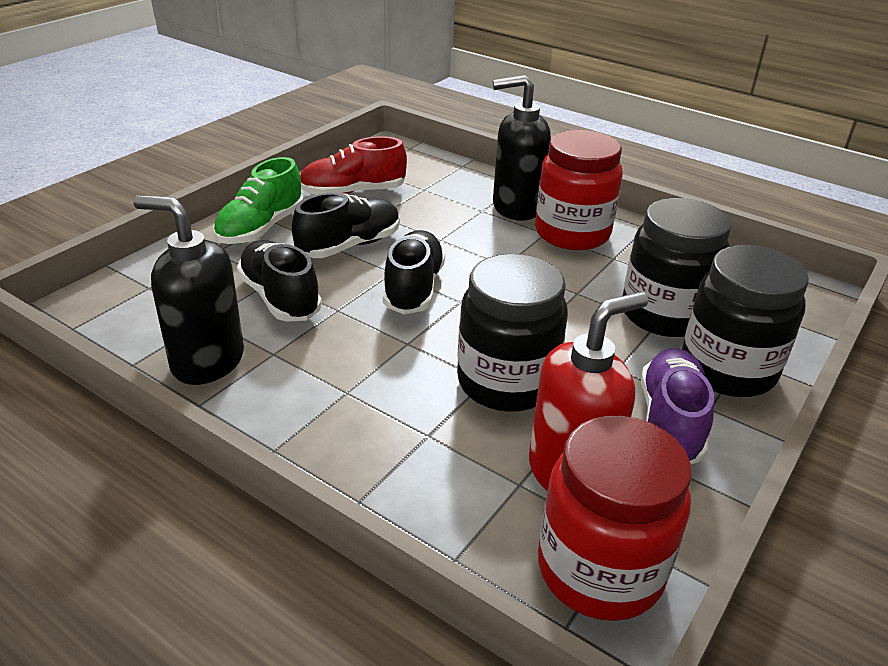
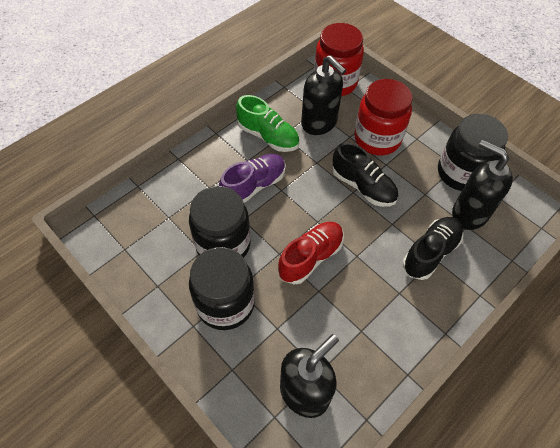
black shoe: [237,240,322,322] [292,193,400,258] [383,230,445,314] = 3 -> [332,142,398,207] [403,217,463,280] = 2
black soap dispenser: [133,195,244,385] [493,75,551,221] = 2 -> [280,334,339,418] [301,55,346,135] [452,140,513,230] = 3
red soap dispenser: [529,292,648,491] = 1 -> none = 0

